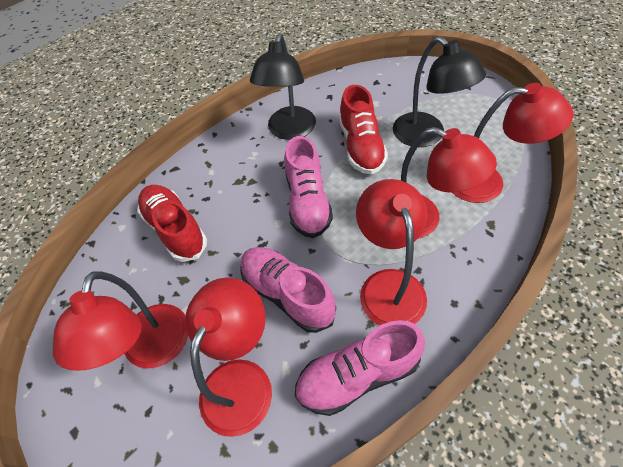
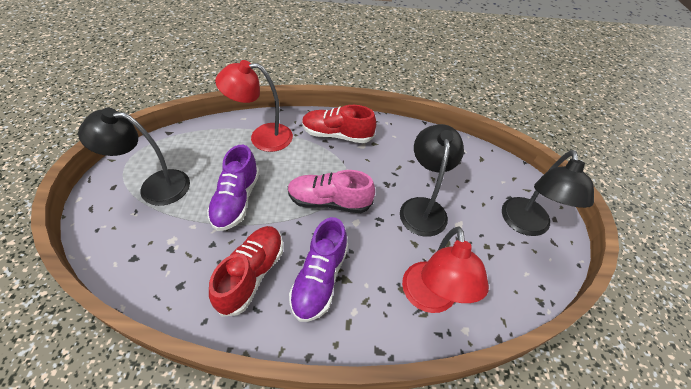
black lamp: [250,34,316,140] [393,36,486,147] = 2 -> [78,108,190,206] [400,124,464,237] [502,150,594,236] = 3
pink shoe: [240,247,336,333] [284,136,333,238] [295,320,425,416] = 3 -> [288,170,375,213] = 1
purple shoe: none = 0 -> [207,145,260,231] [289,217,348,322] = 2
red lamp: [53,271,188,371] [185,278,272,437] [356,179,427,325] [401,127,497,239] [452,83,573,203] = 5 -> [215,60,293,152] [402,226,489,313] = 2

